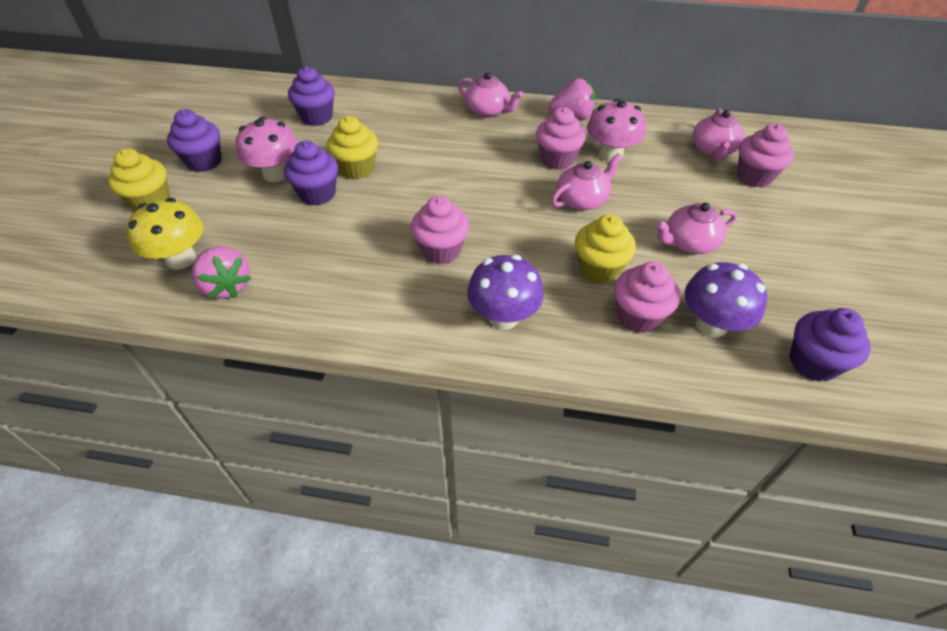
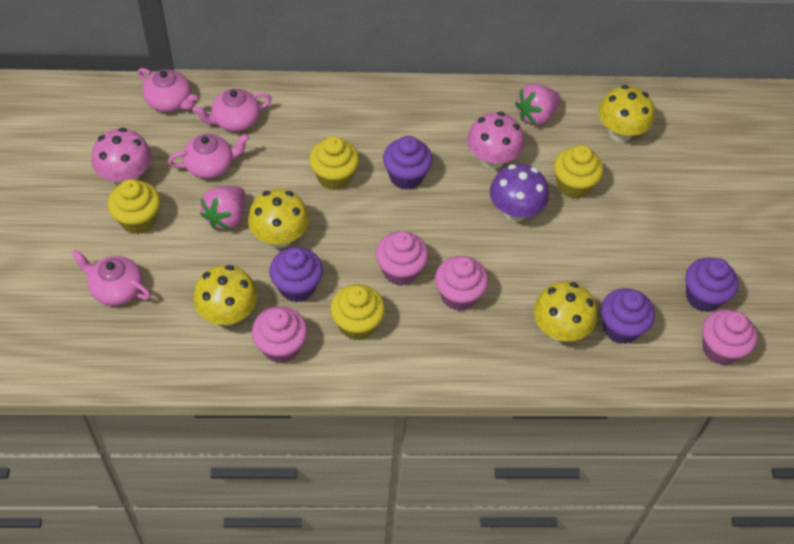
purple mushroom: [467,254,544,330] [685,262,767,338] = 2 -> [490,164,549,222] = 1
yellow cupcake: [108,149,170,211] [327,116,378,179] [575,214,636,284] = 3 -> [108,179,160,234] [309,136,359,190] [330,284,385,340] [554,145,603,199] = 4
yellow mushroom: [126,198,203,269] = 1 -> [193,265,258,326] [248,189,309,248] [534,282,597,342] [598,85,654,142] = 4

